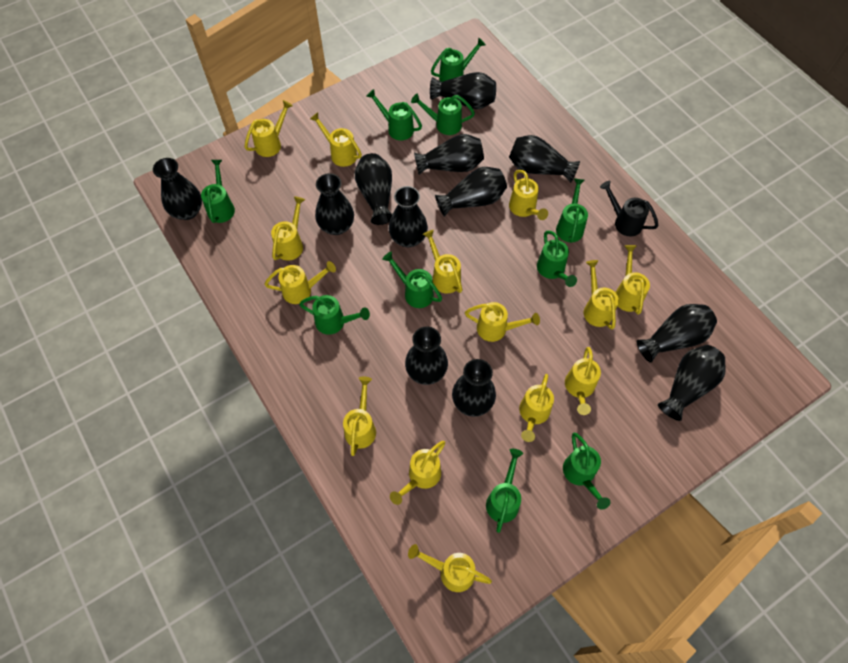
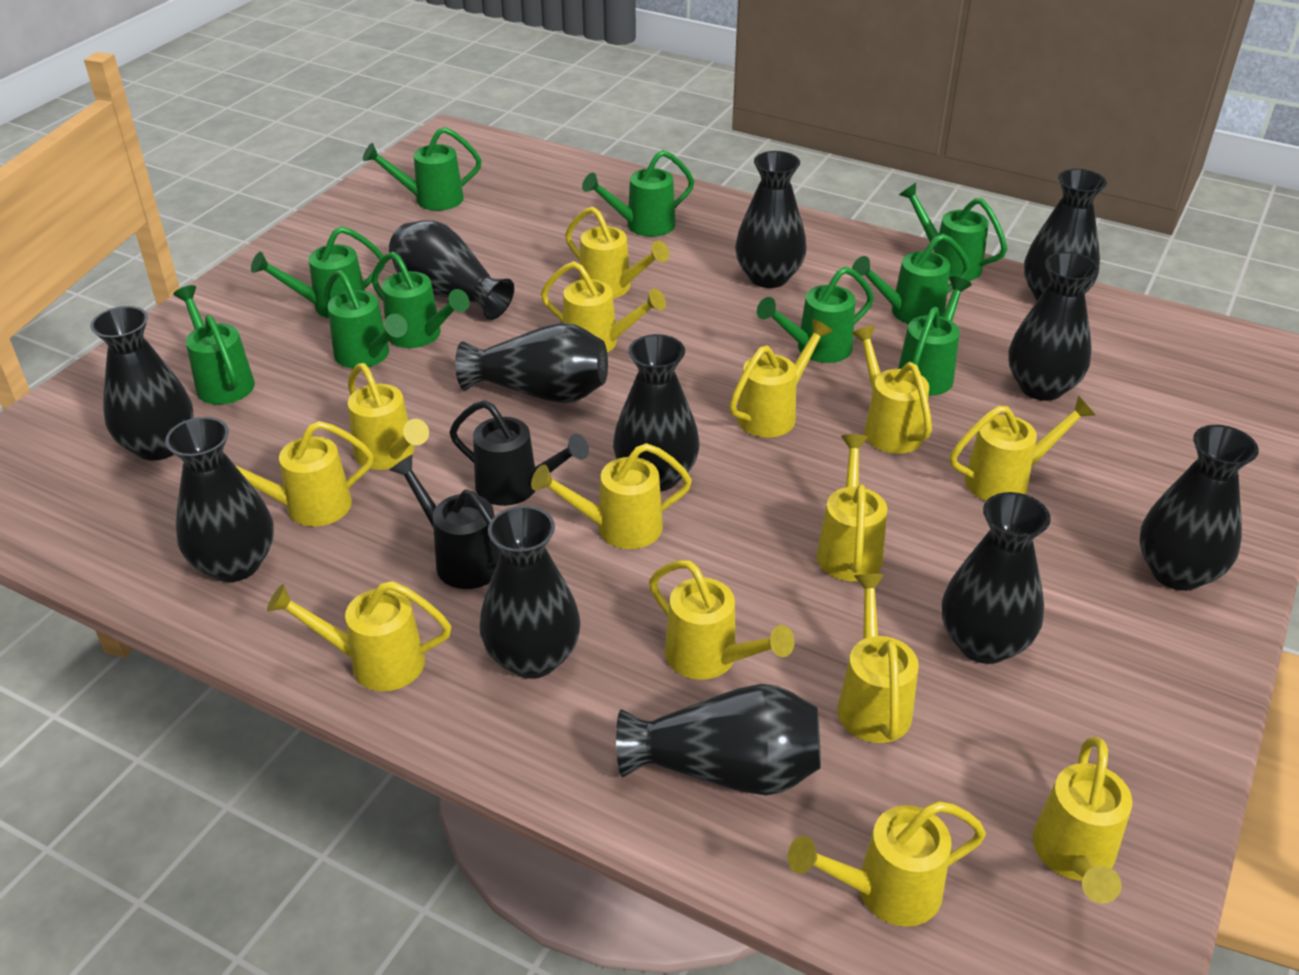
black watering can: [600,181,658,237] = 1 -> [390,455,502,589] [449,400,589,506] = 2

